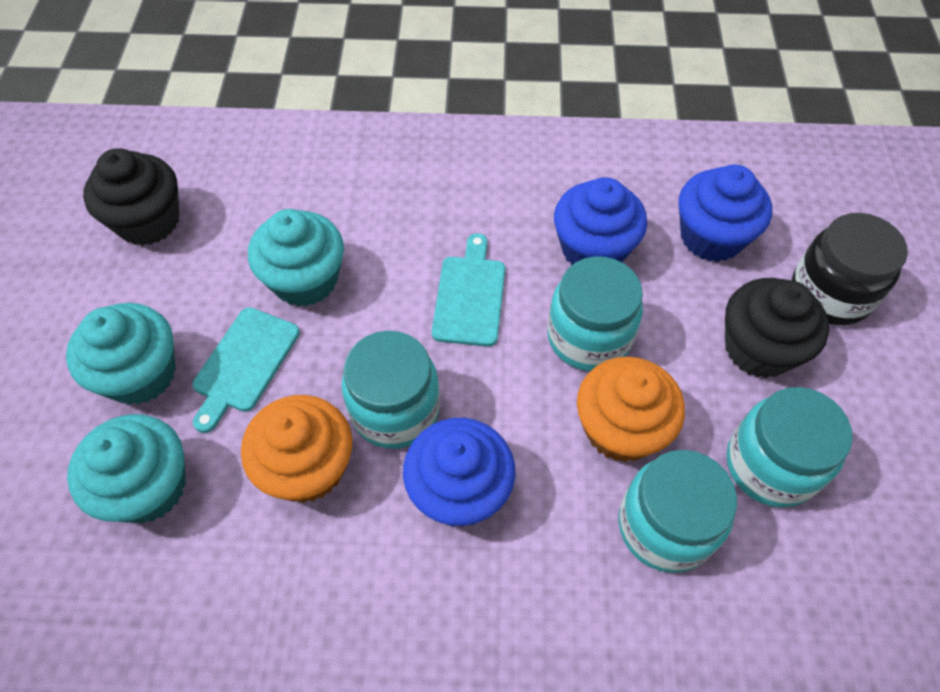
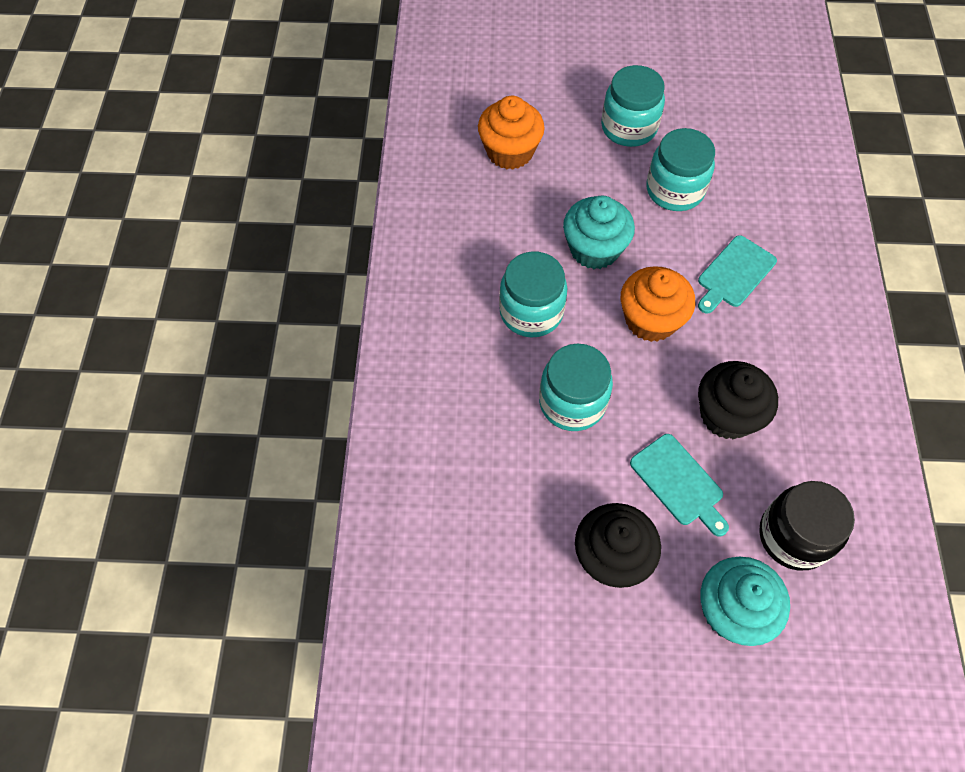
blue cupcake: [403,418,515,527] [554,177,647,266] [679,165,772,262] = 3 -> none = 0
turquoise cupcake: [66,303,176,405] [67,414,186,523] [248,209,344,307] = 3 -> [563,195,635,269] [700,557,790,646] = 2

